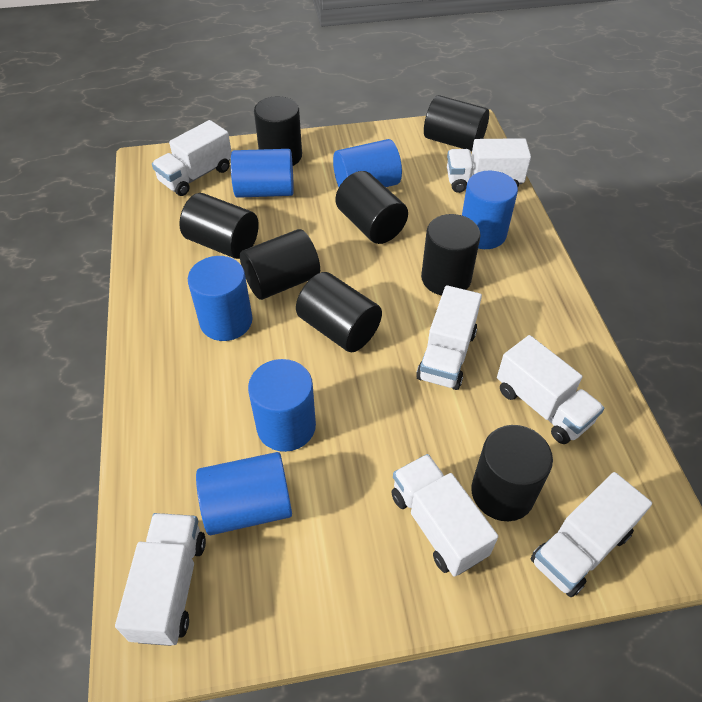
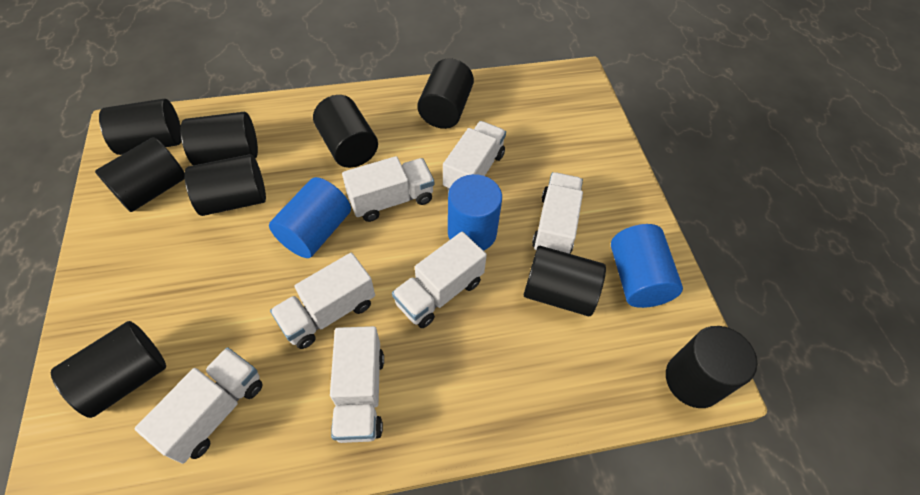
black cylinder: [179,193,259,259] [240,229,320,300] [254,96,302,166] [296,272,382,352] [336,171,408,244] [421,214,481,296] [424,95,489,151] [471,425,553,521] = 8 -> [51,321,166,418] [95,137,185,212] [99,98,182,155] [180,112,258,165] [184,154,266,216] [313,95,378,168] [417,58,474,129] [524,246,606,316] [666,326,757,408] = 9
blue cylinder: [188,256,253,341] [196,452,292,535] [231,149,294,198] [248,359,316,452] [333,139,402,187] [462,171,518,249] = 6 -> [269,177,351,258] [448,174,502,251] [611,224,683,308] = 3

